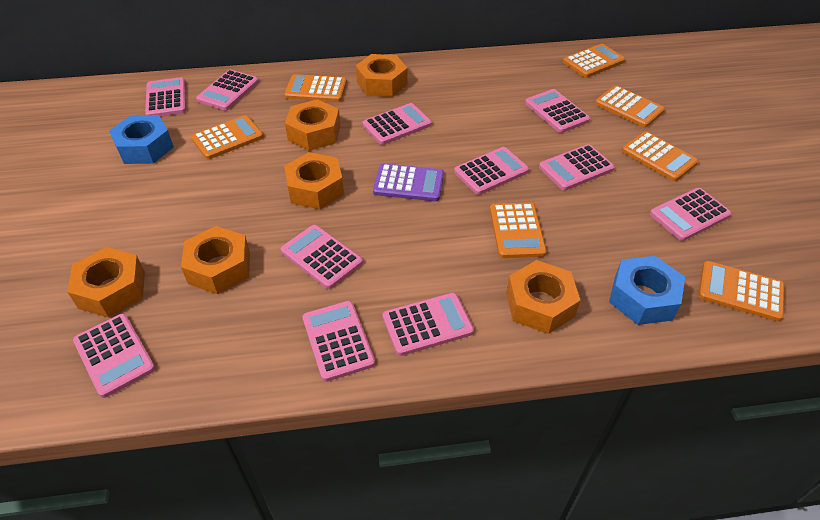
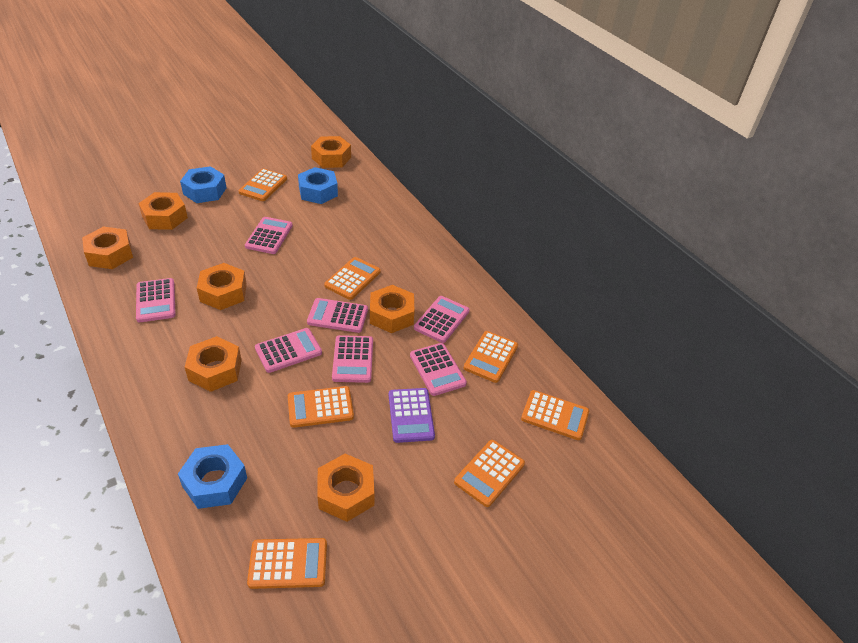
blue nut: [109,115,174,164] [609,256,685,325] = 2 -> [178,444,247,509] [180,166,226,203] [298,167,338,204] = 3
orange nut: [67,247,145,318] [181,226,250,294] [284,152,344,209] [285,99,341,151] [356,54,408,97] [506,260,581,334] = 6 -> [82,227,133,269] [138,192,188,230] [185,336,242,392] [197,263,247,310] [311,136,351,168] [317,454,375,522] [370,285,414,333] = 7
pink calculator: [73,313,155,398] [145,77,186,116] [196,70,259,110] [281,225,363,289] [302,301,375,382] [362,103,432,145] [382,293,474,356] [454,147,529,195] [525,89,590,133] [539,144,615,190] [650,188,732,241] = 11 -> [136,278,176,322] [245,217,293,254] [255,328,322,373] [307,298,368,333] [332,335,373,383] [410,343,467,396] [414,296,470,343] = 7

